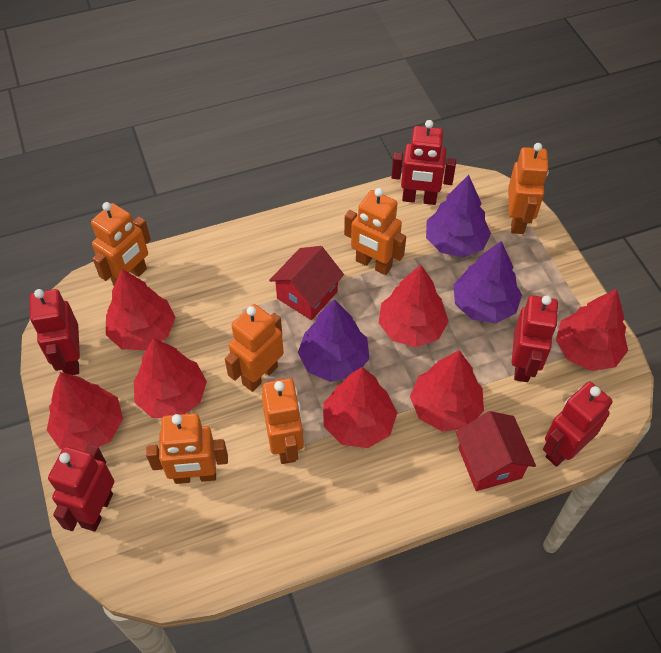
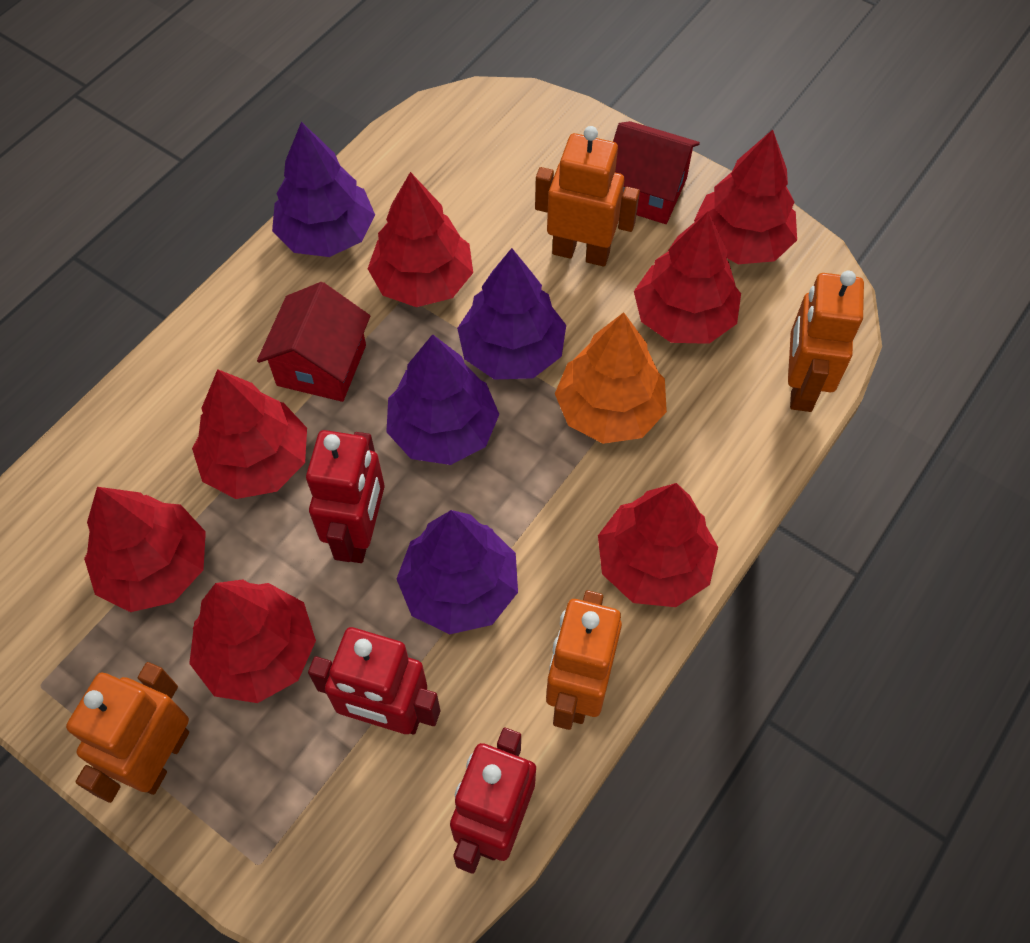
orange robot: [91,202,151,286] [146,413,228,484] [225,304,284,392] [262,378,304,464] [344,188,406,275] [508,143,549,234] = 6 -> [66,662,189,803] [535,126,640,266] [546,590,622,730] [788,271,864,412] = 4
orange tree: none = 0 -> [555,312,667,444] = 1
purple tree: [298,299,370,382] [426,175,491,258] [453,241,522,323] = 3 -> [272,122,375,257] [386,334,499,465] [397,510,518,634] [457,248,566,380] = 4
red robot: [30,289,80,375] [48,445,114,532] [391,120,456,205] [512,295,558,382] [543,382,613,467] = 5 -> [306,430,384,563] [308,627,440,734] [450,728,536,874] = 3

